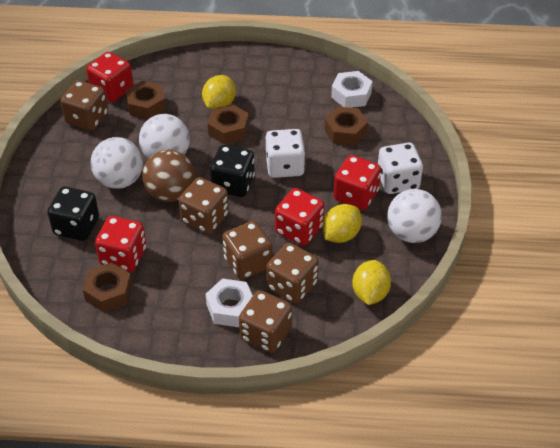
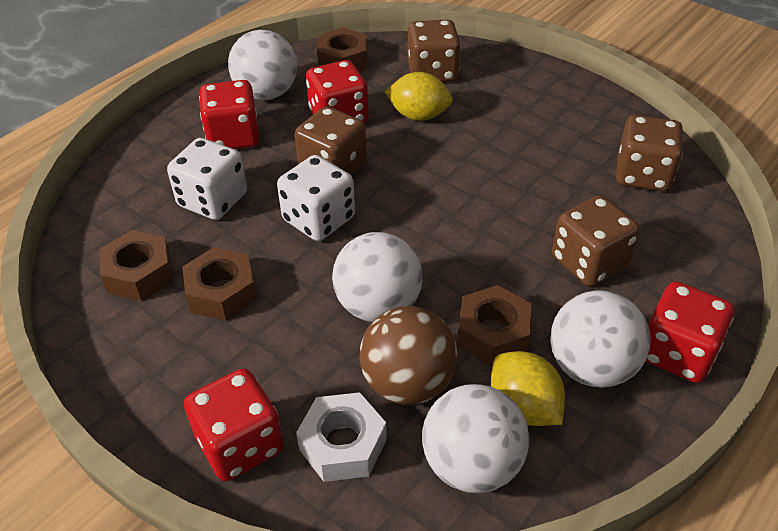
black dice: [47,186,99,241] [210,145,255,197] = 2 -> none = 0
brown dice: [60,80,108,131] [178,177,229,234] [222,221,273,280] [239,290,292,353] [266,243,319,304] = 5 -> [295,106,367,175] [408,19,461,82] [552,195,640,286] [616,115,683,191] = 4
white ball: [91,137,143,189] [139,114,190,159] [387,189,442,243] = 3 -> [228,30,297,100] [332,232,422,322] [422,384,530,493] [551,290,651,388] = 4
white nut: [206,279,253,327] [331,71,373,108] = 2 -> [296,392,387,482] = 1
yellow lemon: [202,75,236,109] [322,204,362,243] [352,260,391,305] = 3 -> [385,72,453,121] [491,351,565,426] = 2

